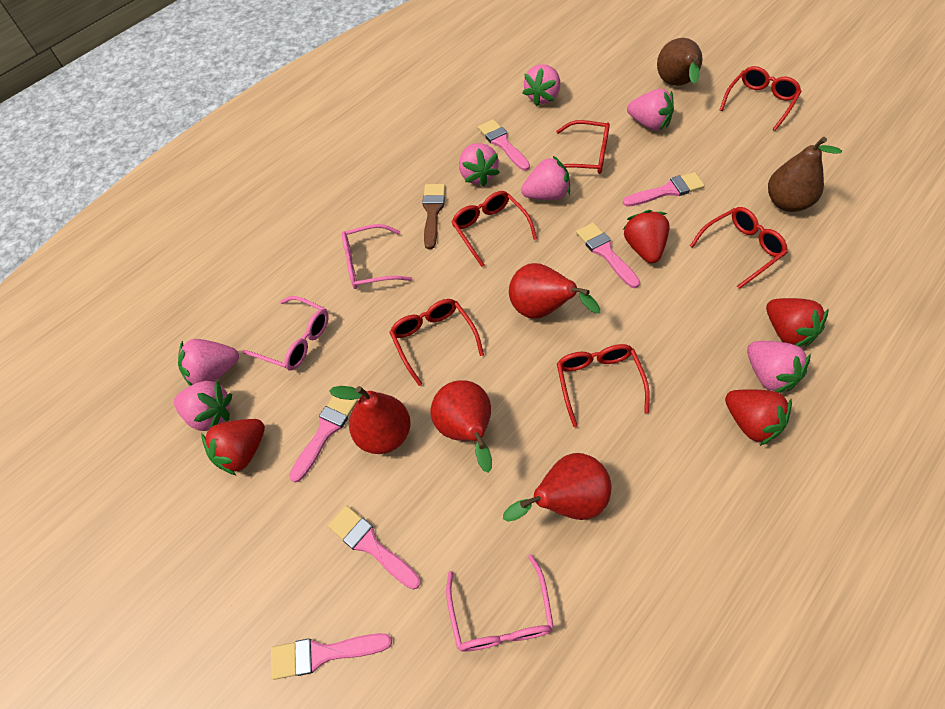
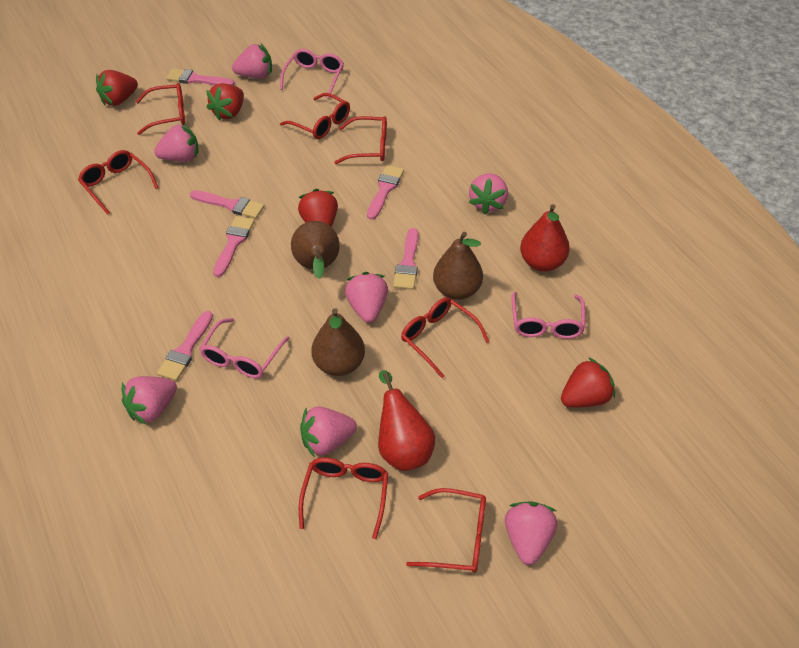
brown brush: [422,184,445,249] = 1 -> none = 0
brown pear: [657,38,702,86] [768,137,842,212] = 2 -> [291,221,340,279] [311,308,365,376] [433,232,483,300] = 3
red glasses: [389,299,484,386] [452,191,537,267] [556,120,610,174] [557,344,650,427] [690,207,788,289] [720,66,802,131] = 6 -> [78,150,159,214] [136,83,185,135] [280,93,350,139] [299,457,388,539] [334,116,387,164] [401,297,489,378] [406,488,486,573] = 7
red pear: [329,386,411,454] [431,380,492,473] [503,453,612,522] [509,263,600,319] = 4 -> [378,370,435,471] [520,204,570,272] = 2

